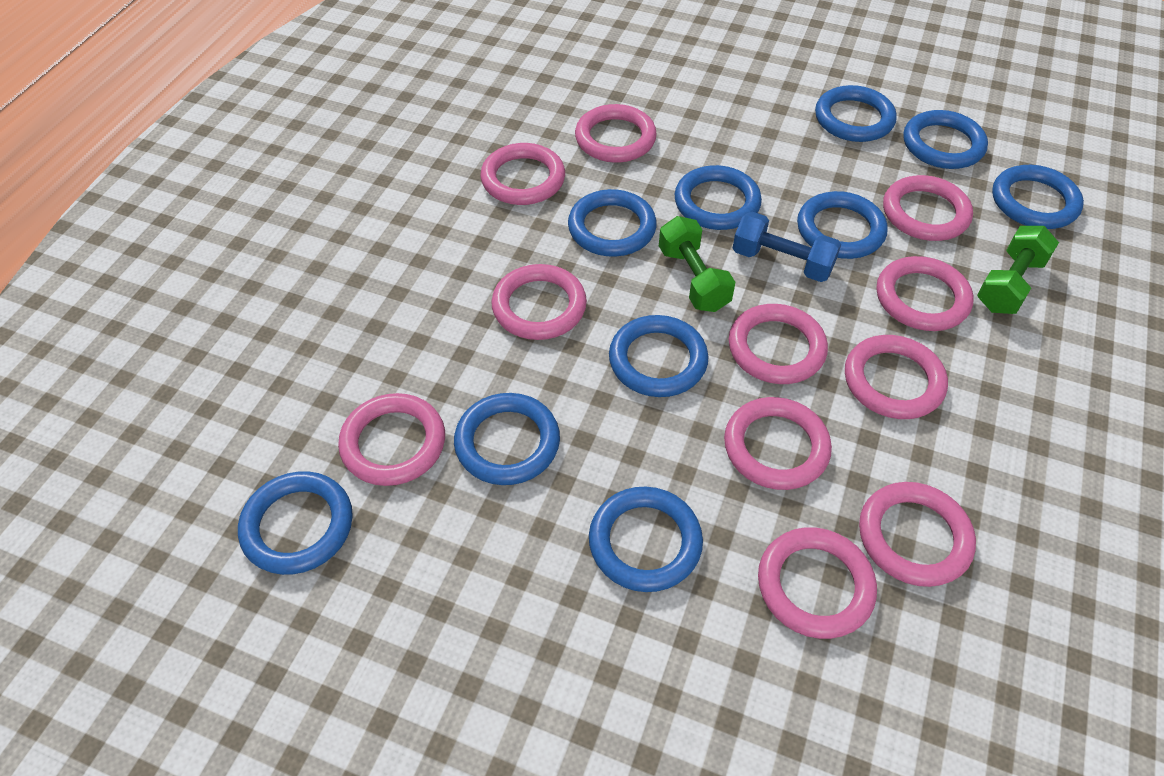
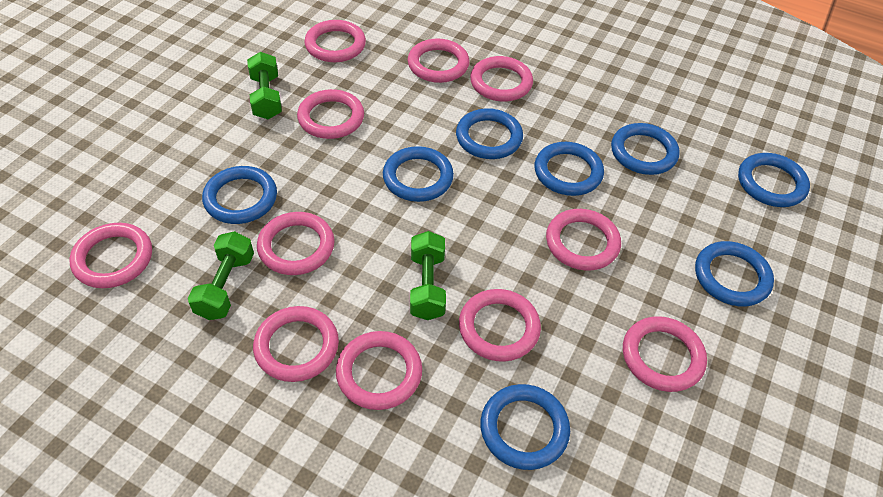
blue dumbbell: [733,212,841,282] = 1 -> none = 0
blue ring: [238,471,353,575] [454,393,560,485] [568,189,657,257] [589,487,703,592] [609,315,709,397] [675,165,762,230] [797,191,888,259] [815,85,897,142] [903,110,988,169] [992,165,1084,229] = 10 -> [202,166,277,224] [383,146,454,202] [456,108,523,159] [480,384,570,470] [534,142,604,196] [611,123,680,175] [695,241,774,306] [738,153,810,207] = 8
green dumbbell: [659,216,735,312] [977,226,1059,314] = 2 -> [188,231,254,320] [247,52,282,119] [410,231,446,320] = 3

